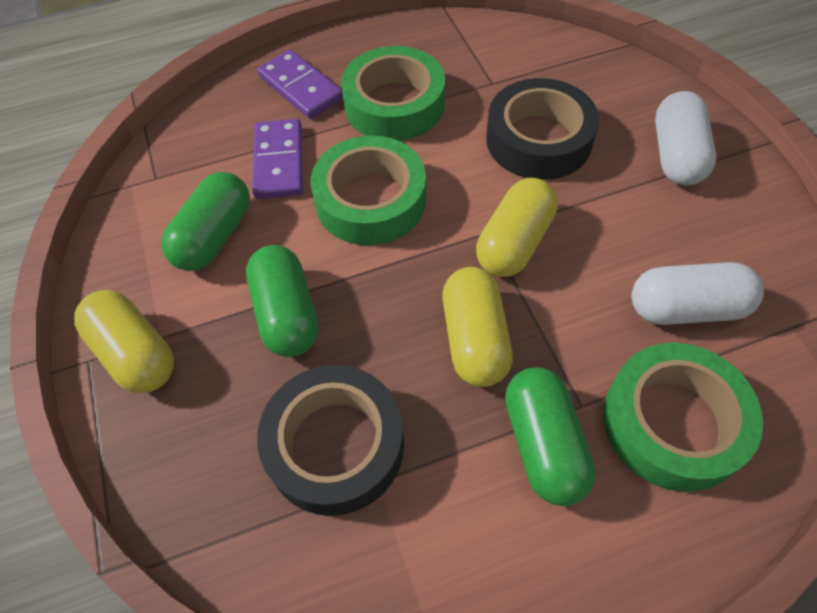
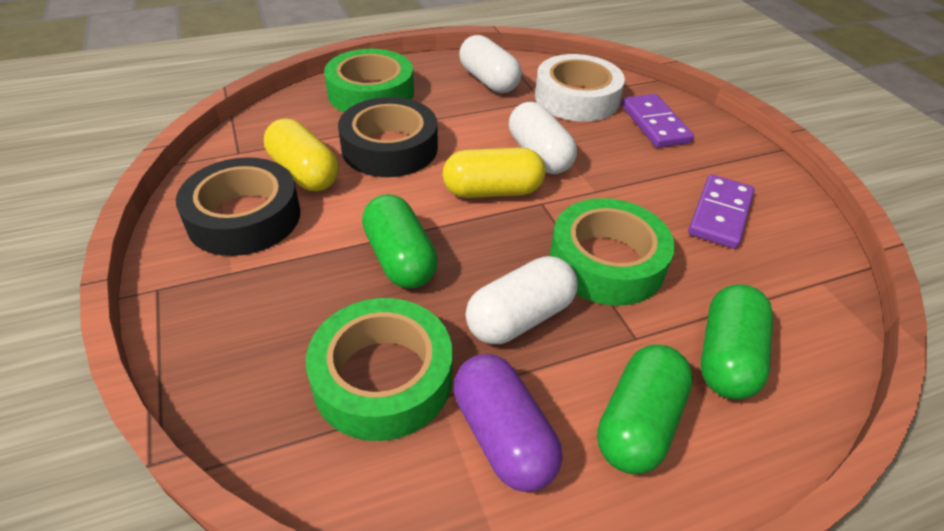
purple capsule: none = 0 -> [454,354,562,492] = 1
white capsule: [632,262,764,325] [655,91,716,185] = 2 -> [459,35,522,93] [465,256,578,344] [509,102,577,174] = 3
white tape: none = 0 -> [535,54,625,122] = 1
yellow capsule: [74,290,174,393] [442,267,513,387] [476,178,558,277] = 3 -> [264,119,339,191] [443,147,545,198] = 2

